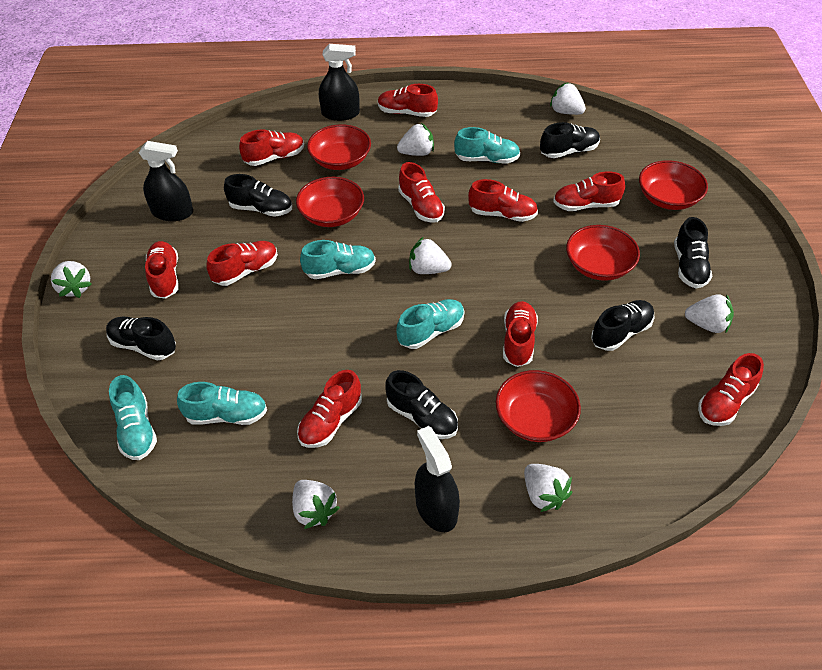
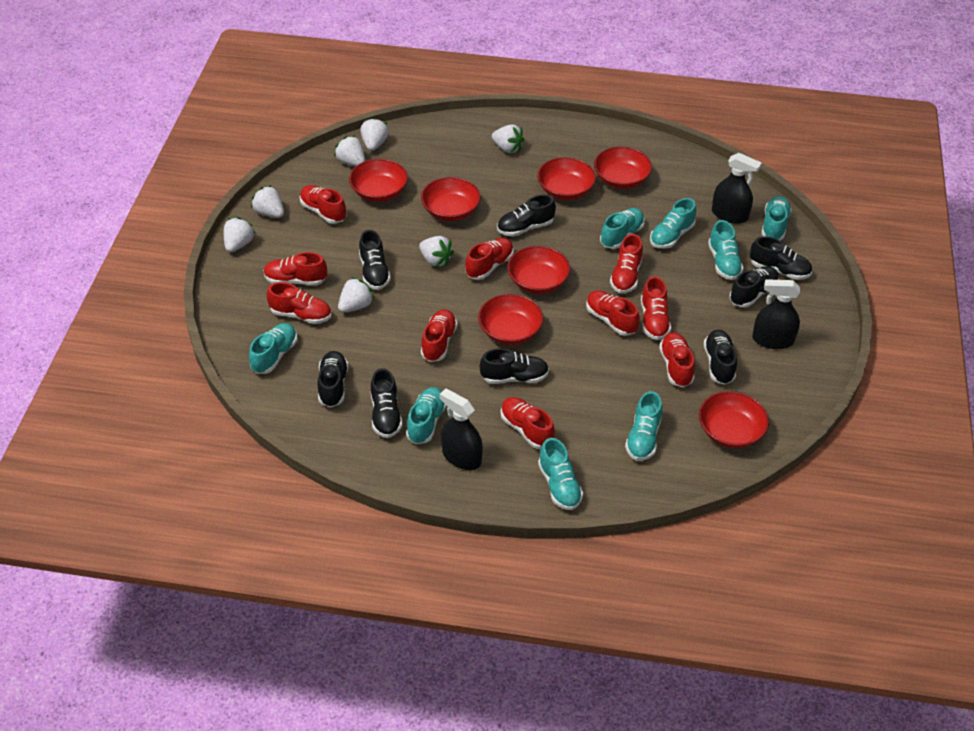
black shoe: [106,316,176,360] [224,174,292,217] [385,370,458,439] [540,122,600,158] [591,300,654,351] [674,217,712,288] = 6 -> [317,351,349,407] [359,230,391,290] [371,368,403,438] [480,349,549,384] [497,195,556,236] [704,330,737,385] [730,266,779,307] [750,236,812,280] = 8
red bowl: [296,177,364,227] [307,124,371,170] [496,370,581,442] [566,225,640,281] [639,160,708,210] = 5 -> [349,159,408,202] [421,177,481,221] [478,294,543,345] [507,246,570,294] [537,157,596,200] [594,146,652,189] [699,391,769,448] = 7
turquoise shoe: [109,375,157,460] [177,382,267,425] [300,240,376,279] [397,299,464,349] [454,127,520,164] = 5 -> [249,323,297,374] [406,387,447,444] [538,438,583,510] [600,208,645,249] [625,391,662,461] [650,198,696,248] [708,220,744,280] [762,196,792,240] = 8

